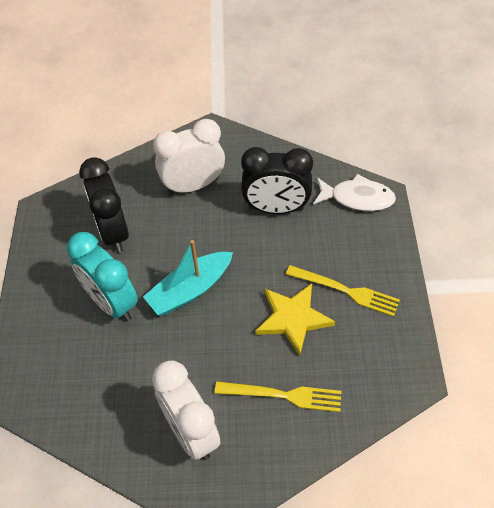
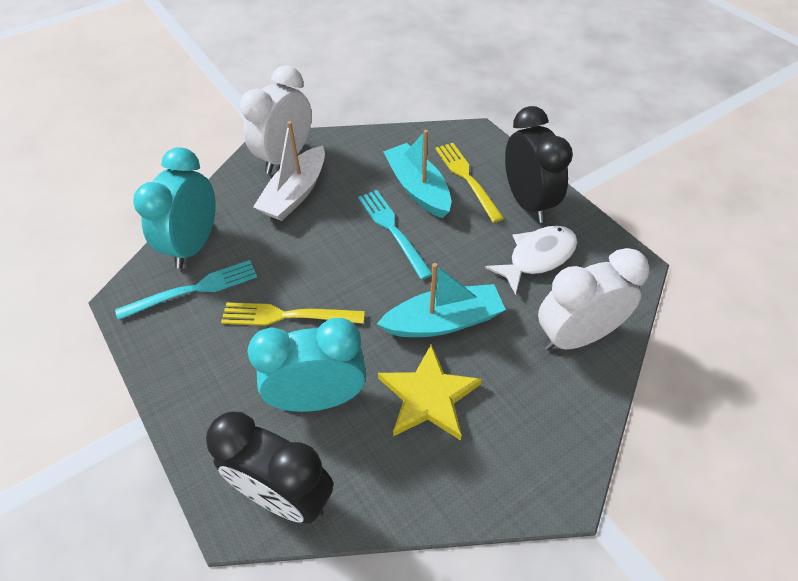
turquoise boat: [143,240,233,315] = 1 -> [377,263,506,337] [383,130,451,218] = 2
turquoise clock: [67,232,138,321] = 1 -> [133,148,216,269] [248,318,366,412] = 2
turquoise fork: none = 0 -> [115,260,257,320] [358,190,432,280] = 2
white boat: none = 0 -> [253,121,325,221] = 1

